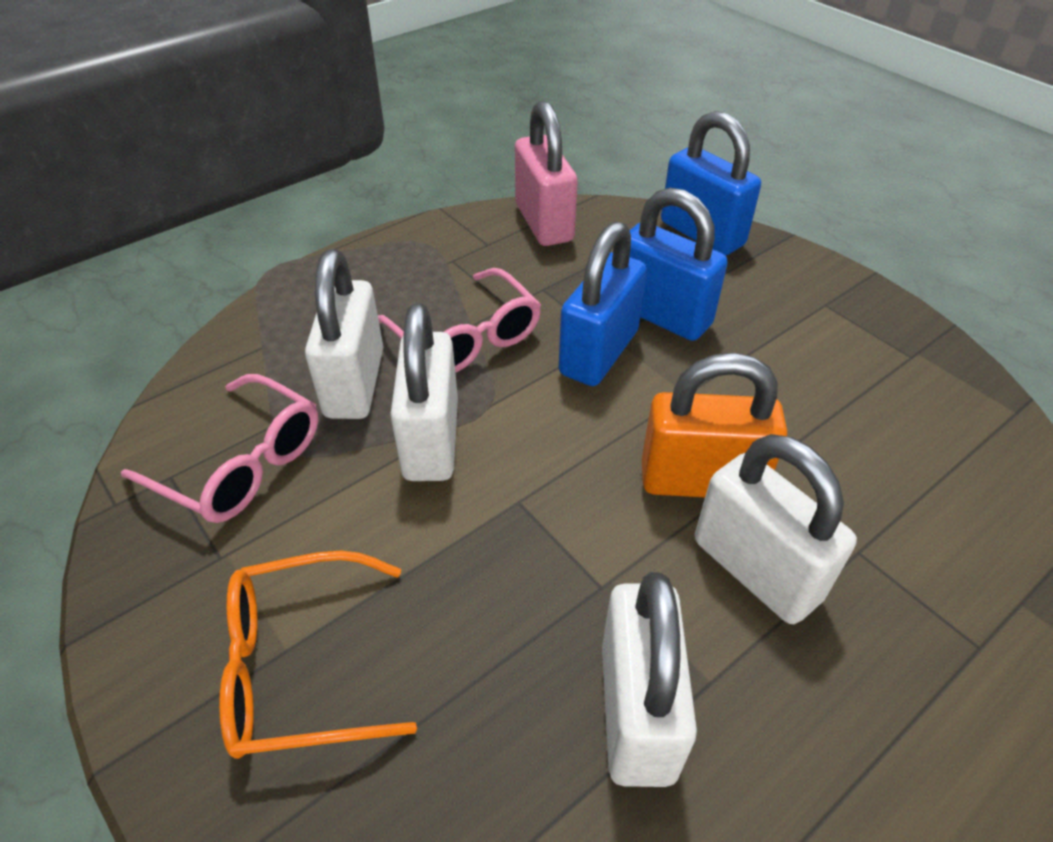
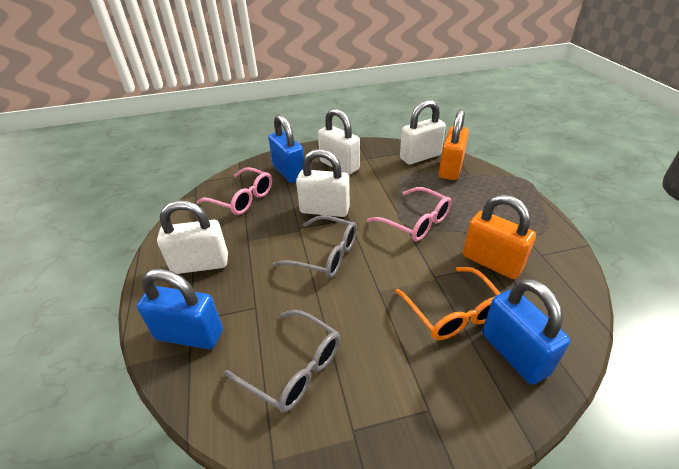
grey glasses: none = 0 -> [224,310,340,412] [273,215,357,278] = 2
orange padlock: [642,353,787,497] = 1 -> [439,109,469,180] [463,194,536,279] = 2
pink padlock: [515,100,578,246] = 1 -> none = 0

